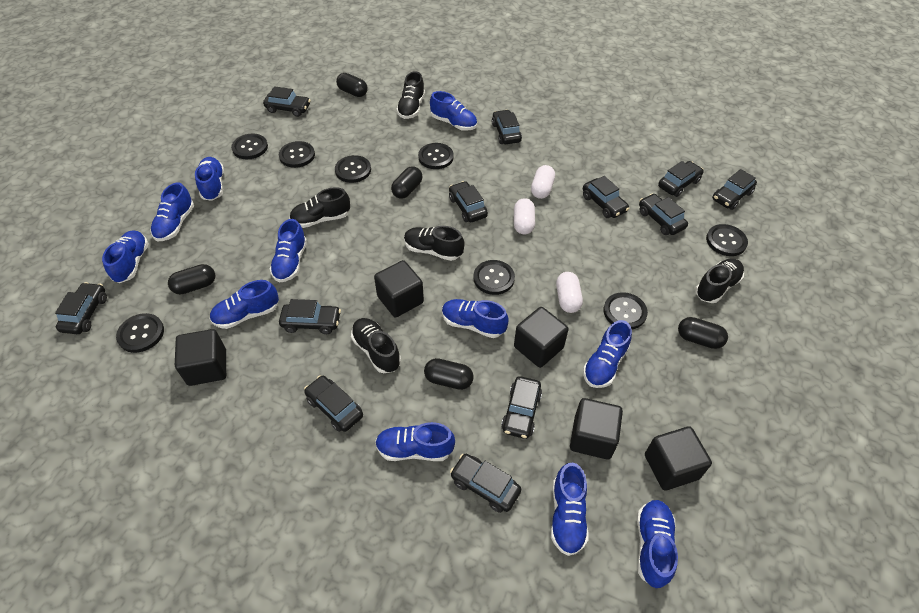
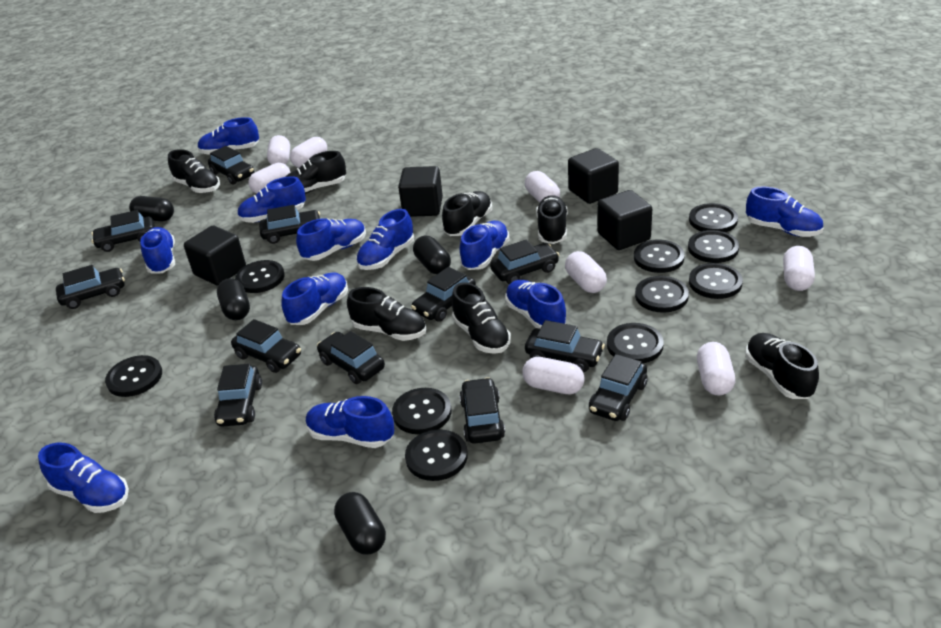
black button: [116,313,164,353] [231,133,268,159] [279,141,315,168] [335,155,371,183] [418,143,454,169] [473,260,515,295] [603,292,648,330] [706,224,748,256] = 8 -> [105,355,162,397] [235,260,284,293] [392,388,451,434] [405,429,468,481] [607,323,664,363] [634,239,685,273] [635,276,689,313] [688,230,739,263] [689,203,738,232] [689,263,743,299] = 10
black capsule: [168,264,215,295] [336,73,368,97] [391,166,423,199] [424,358,474,390] [678,317,728,349] = 5 -> [129,196,174,222] [217,278,250,320] [334,492,386,555] [413,236,451,274] = 4
black cube: [175,329,226,386] [374,260,424,317] [514,307,569,368] [570,398,623,459] [645,426,712,491] = 5 -> [184,226,246,285] [398,166,443,217] [568,148,619,204] [597,190,652,250] = 4
black shoe: [289,187,350,228] [351,318,401,373] [396,71,425,119] [404,226,464,261] [695,258,744,303] = 5 -> [168,149,220,193] [285,151,346,194] [347,287,426,341] [442,191,492,236] [452,282,511,354] [536,195,568,244] [745,333,819,399] = 7
white capsule: [514,198,535,235] [531,165,555,199] [556,272,583,313] = 3 -> [248,163,291,194] [267,135,290,165] [290,137,327,168] [522,357,585,394] [525,171,560,203] [565,251,607,293] [697,342,735,395] [783,246,815,291] = 8

